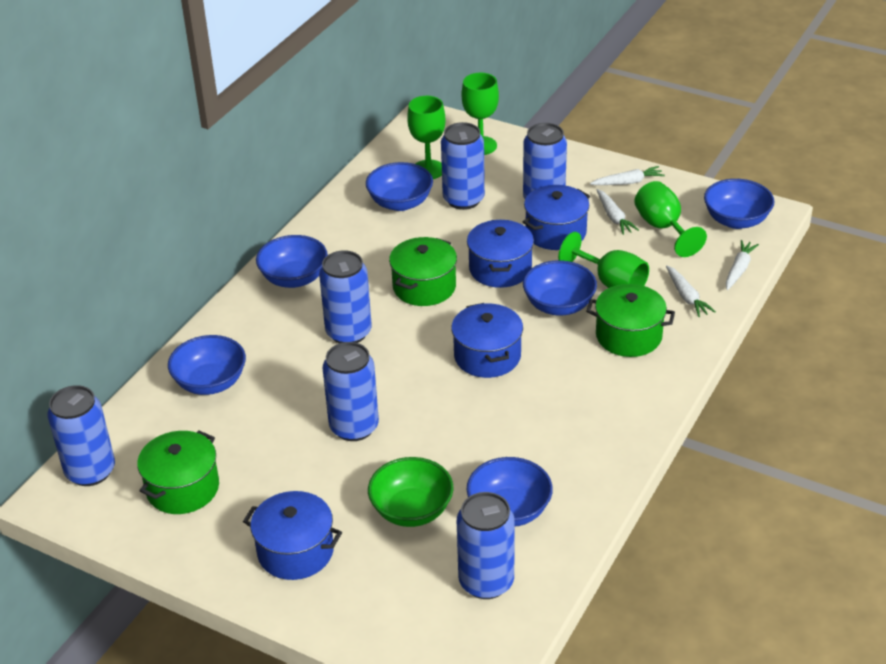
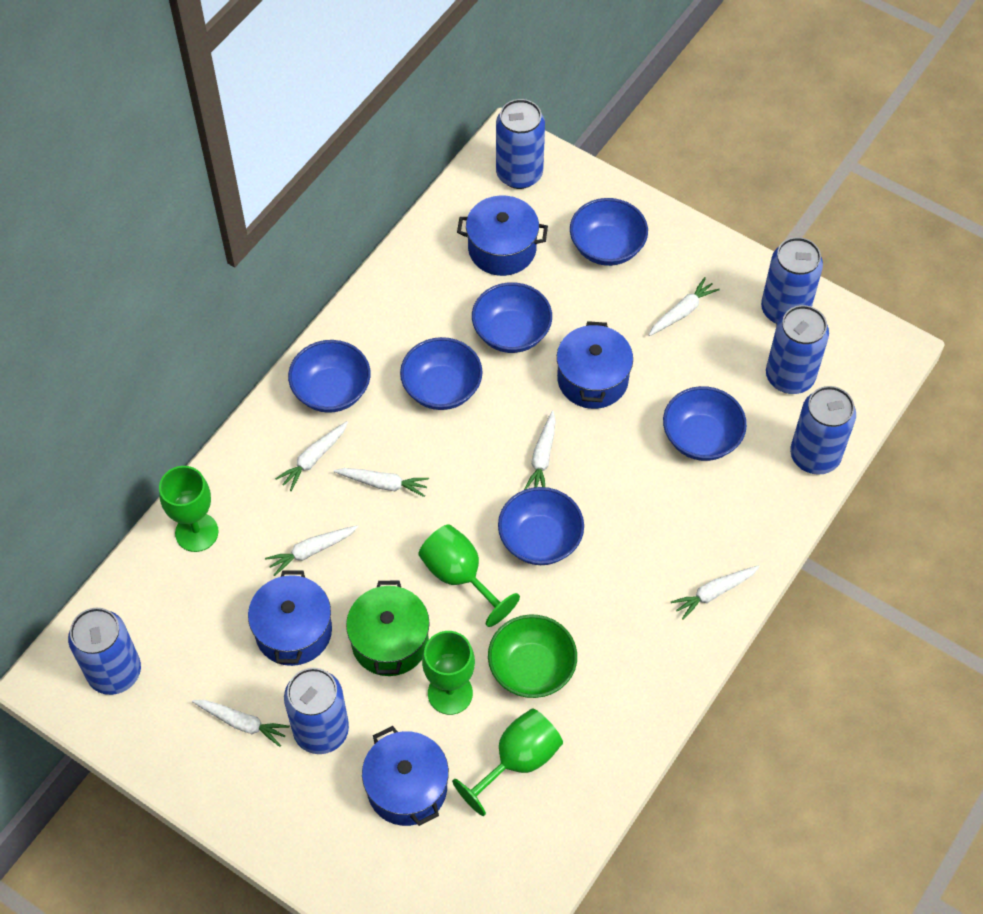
green pot: [137,431,219,514] [389,237,457,306] [586,284,675,357] = 3 -> [346,581,430,676] = 1
white carrot: [590,166,665,185] [597,189,639,235] [666,265,716,317] [726,240,759,290] = 4 -> [192,700,290,747] [265,525,358,576] [275,421,348,491] [334,468,429,497] [524,410,556,490] [649,277,720,336] [671,565,760,620] = 7

